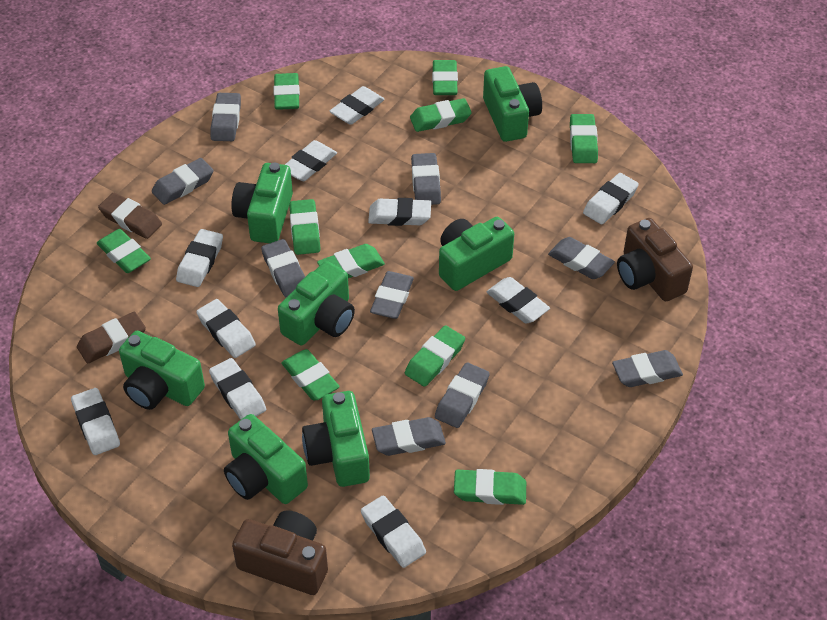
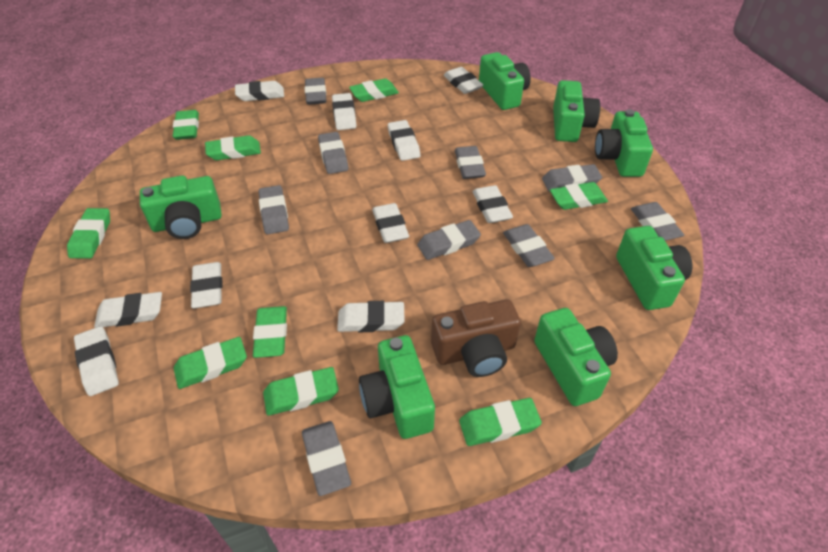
brown camera: [232,510,328,595] [617,218,693,301] = 2 -> [431,299,521,377] = 1
brown eraser: [77,312,146,363] [98,193,162,239] = 2 -> none = 0
green eraser: [97,229,151,273] [274,73,300,110] [281,349,340,401] [289,199,320,255] [317,244,385,278] [405,325,465,387] [410,98,472,132] [432,60,458,95] [454,469,526,505] [570,114,598,163] = 10 -> [67,208,110,259] [173,110,199,140] [174,337,247,389] [205,135,261,160] [253,306,287,358] [263,367,339,416] [349,78,399,102] [459,398,542,446] [550,182,608,210] = 9

